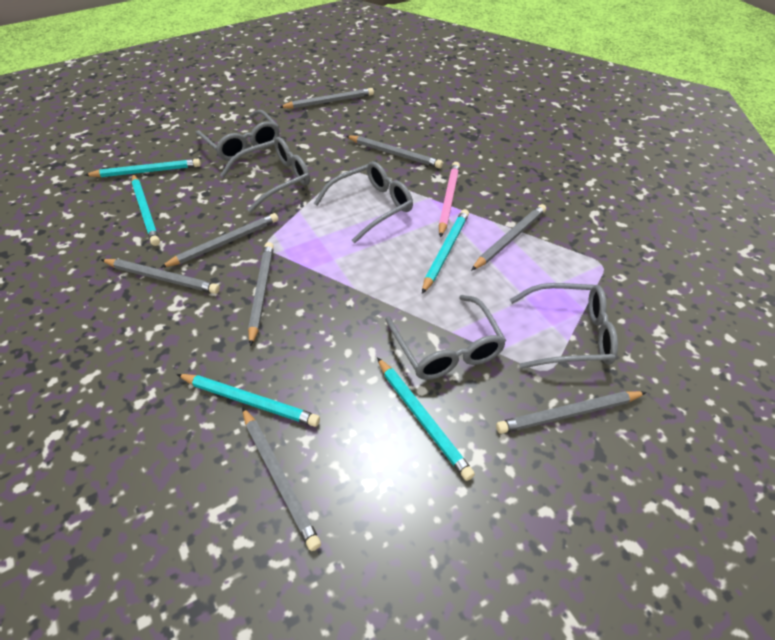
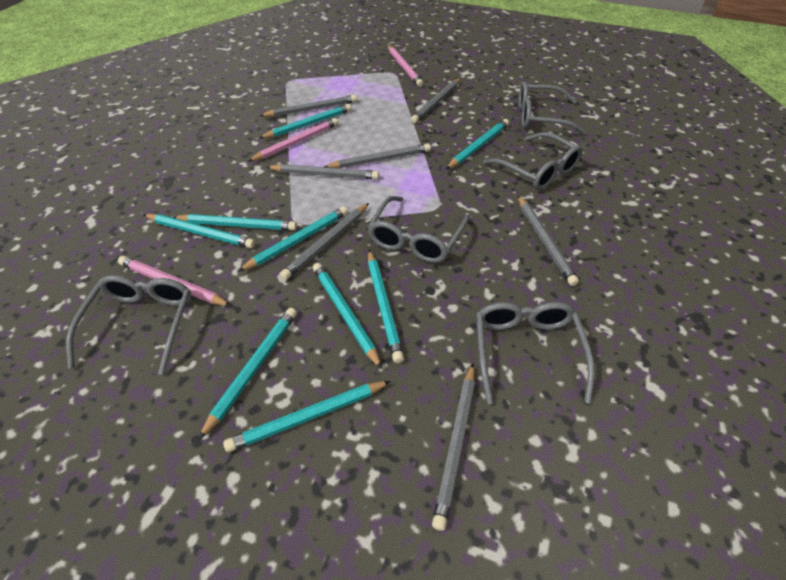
grey pencil: [101,259,220,294] [160,213,278,268] [242,407,321,551] [248,242,274,346] [279,88,374,109] [346,135,443,168] [471,204,546,271] [496,391,647,434] = 8 -> [259,95,357,117] [266,164,379,179] [280,203,369,280] [324,144,431,168] [411,78,461,123] [432,364,475,531] [518,196,579,286] = 7
pink pencil: [439,162,460,237] = 1 -> [118,256,231,306] [247,118,339,162] [388,45,423,87] = 3
turquoise pencil: [85,159,201,177] [132,174,160,246] [177,374,320,427] [377,357,475,481] [422,209,469,294] = 5 -> [143,214,255,248] [172,214,297,231] [198,308,297,440] [223,381,391,452] [238,206,348,272] [259,104,352,139] [313,263,382,369] [368,250,404,363] [446,119,509,169] = 9

